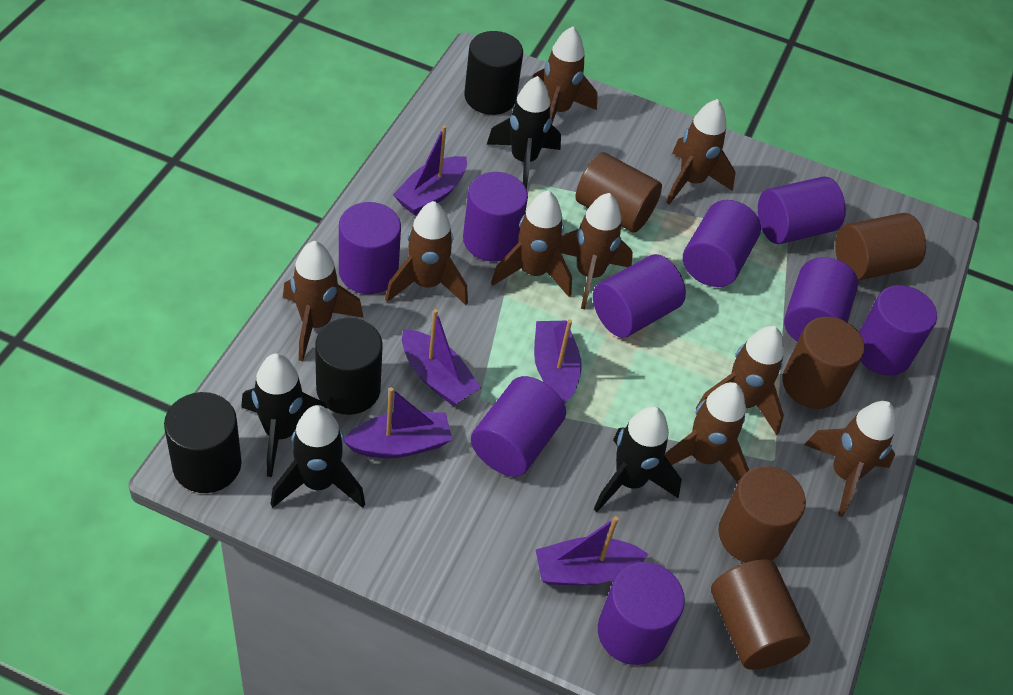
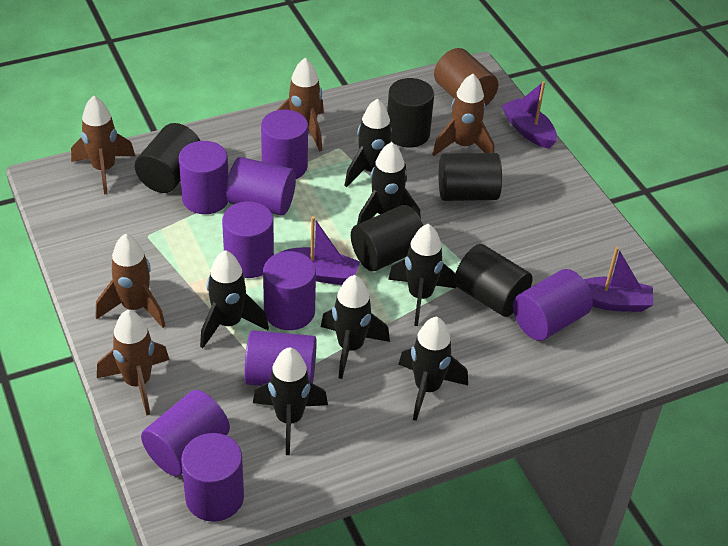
black cylinder: [164,392,242,493] [315,318,383,415] [464,31,523,115] = 3 -> [135,123,200,193] [351,205,424,271] [387,78,434,148] [439,153,502,201] [454,244,533,317] = 5
black rocket: [241,353,327,477] [270,405,365,508] [487,76,561,190] [594,406,682,512] = 4 -> [200,250,269,348] [253,347,328,455] [321,275,390,379] [345,98,407,188] [357,142,421,224] [388,223,456,326] [398,316,468,421] = 7
brown cylinder: [575,152,662,233] [711,560,810,670] [718,466,806,563] [782,317,865,409] [835,213,926,280] = 5 -> [434,48,498,107] = 1
brown rocket: [283,241,364,361] [385,201,468,305] [491,190,572,297] [532,27,598,124] [559,193,633,309] [665,382,749,483] [666,99,736,205] [696,326,784,435] [804,401,896,517] = 9 -> [71,96,135,194] [96,234,165,328] [97,310,169,416] [277,58,324,152] [432,74,494,156] = 5
purple boat: [344,387,452,458] [393,125,467,216] [402,309,481,406] [534,320,582,404] [536,516,648,585] = 5 -> [279,216,360,285] [501,81,557,149] [584,247,653,312] = 3

